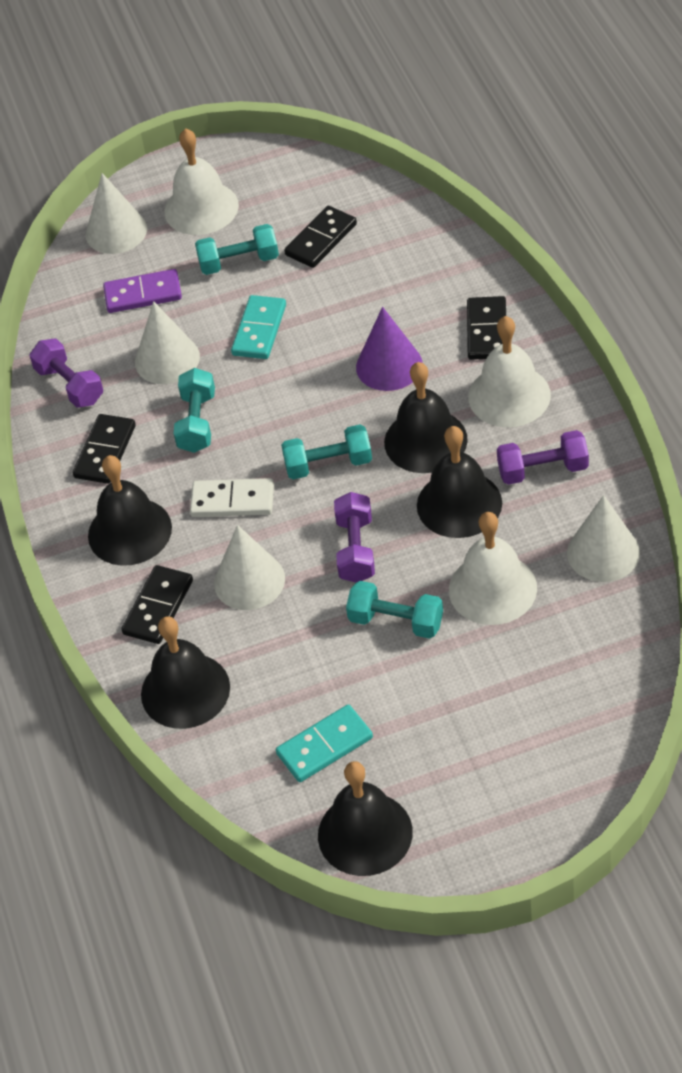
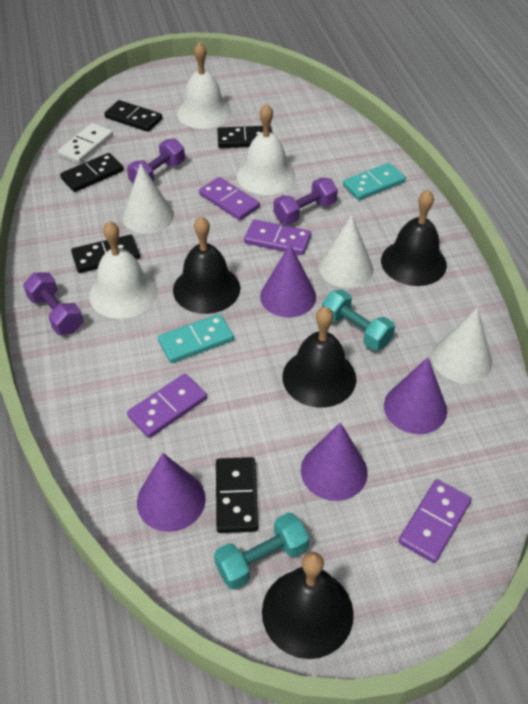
black bell: [88,455,172,566] [141,616,230,729] [318,761,413,876] [384,362,468,473] [417,426,502,538] = 5 -> [173,216,240,314] [262,552,354,659] [282,306,356,408] [381,190,447,286] = 4
black domino: [73,414,136,484] [121,565,193,644] [284,206,357,268] [467,296,506,360] = 4 -> [60,153,124,192] [71,234,140,273] [104,100,162,132] [216,457,258,533] [217,126,272,148] = 5
purple cone: [356,307,422,391] = 1 -> [137,453,206,532] [260,244,316,318] [301,422,368,501] [384,357,447,434] = 4
purple domino: [103,269,182,313] = 1 -> [127,374,207,438] [199,177,260,220] [244,219,311,255] [399,479,472,563] = 4
turquoise dumbbell: [174,368,215,453] [195,224,279,275] [281,425,372,479] [346,581,443,639] = 4 -> [214,512,309,590] [322,289,395,351] = 2
white cone: [86,173,147,254] [135,301,200,384] [214,525,285,610] [567,495,640,582] = 4 -> [123,163,174,234] [319,215,373,288] [432,307,492,383] = 3

